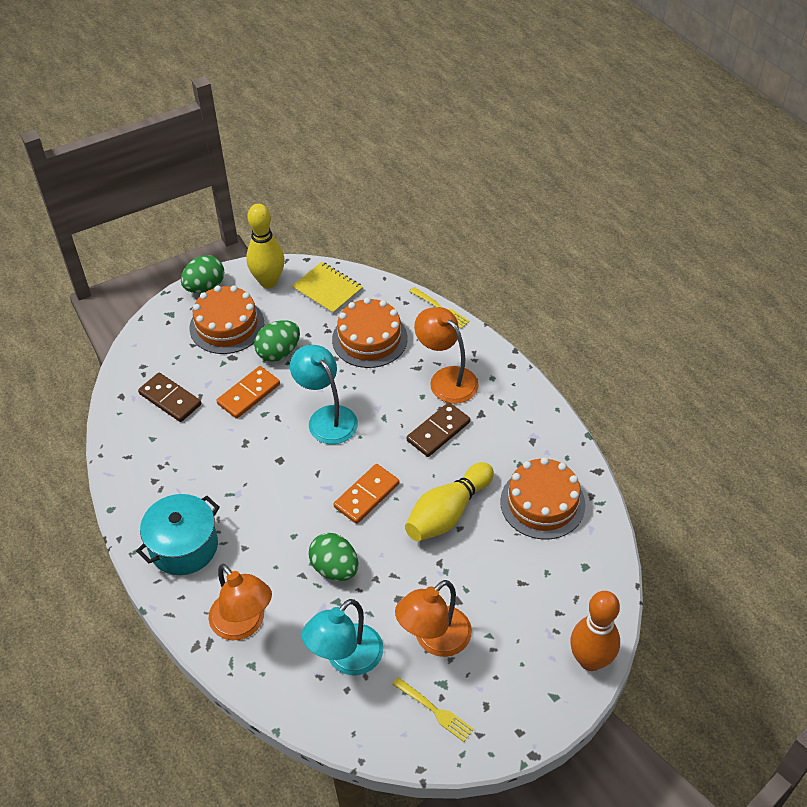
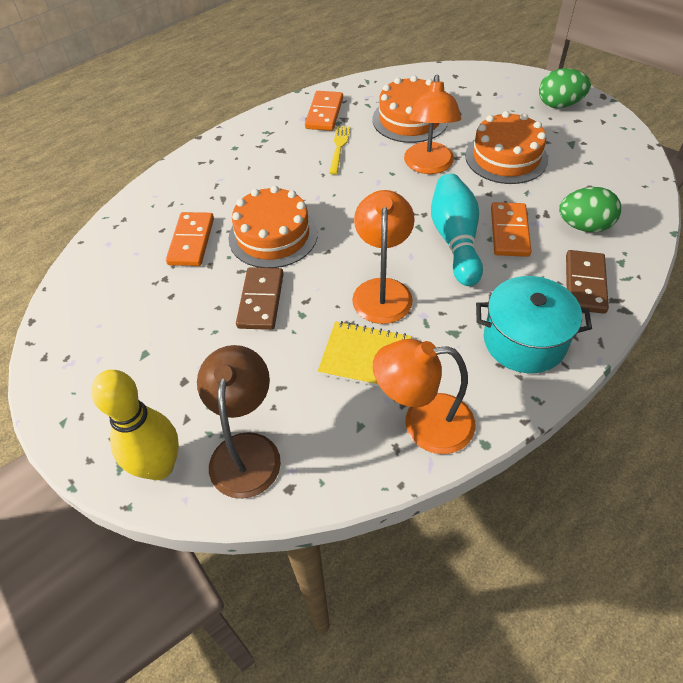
brown lamp: none = 0 -> [197,345,281,499] = 1
green egg: [181,255,224,293] [254,320,300,362] [309,533,358,581] = 3 -> [539,68,591,108] [559,187,621,232] = 2
orange bowling pin: [570,591,620,671] = 1 -> none = 0
orange domino: [216,366,280,419] [334,464,399,524] = 2 -> [166,212,214,266] [305,91,343,131] [491,202,532,257] = 3
turquoise bowling pin: none = 0 -> [431,174,483,286] = 1
turquoise lamp: [290,345,358,444] [302,599,383,675] = 2 -> none = 0
yellow bowling pin: [246,204,285,288] [405,462,494,541] = 2 -> [91,370,179,480] = 1
yellow fork: [392,677,474,742] [410,287,470,329] = 2 -> [329,126,350,175] = 1

